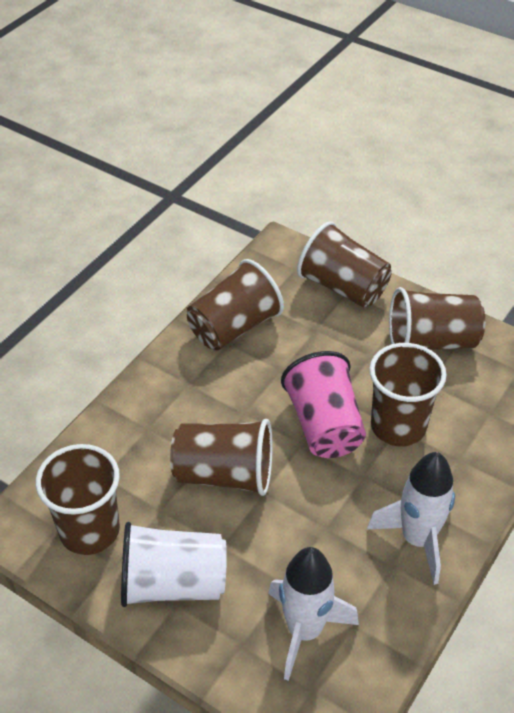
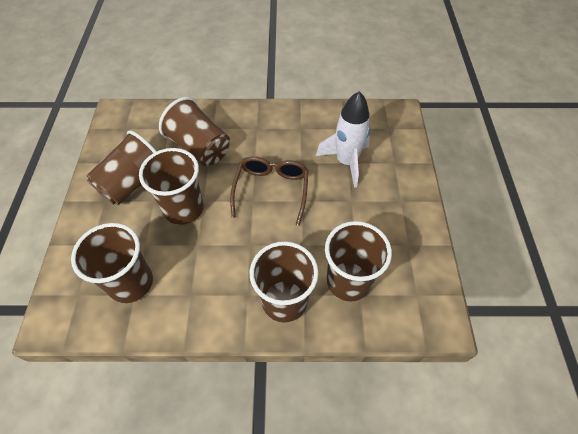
brown glasses: none = 0 -> [230,156,309,226] = 1
pink cup: [281,351,366,458] = 1 -> none = 0
white cup: [121,522,227,607] = 1 -> none = 0
white rocket: [268,547,359,681] [367,452,455,585] = 2 -> [316,91,370,188] = 1

